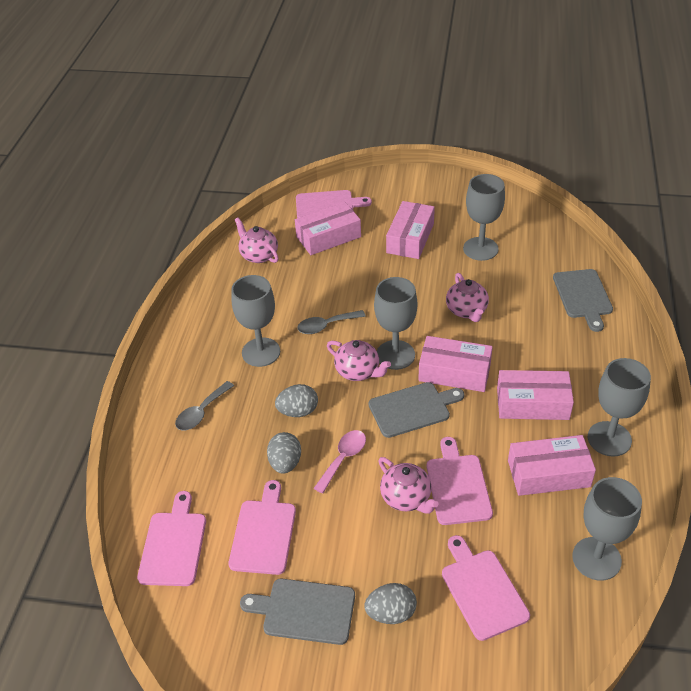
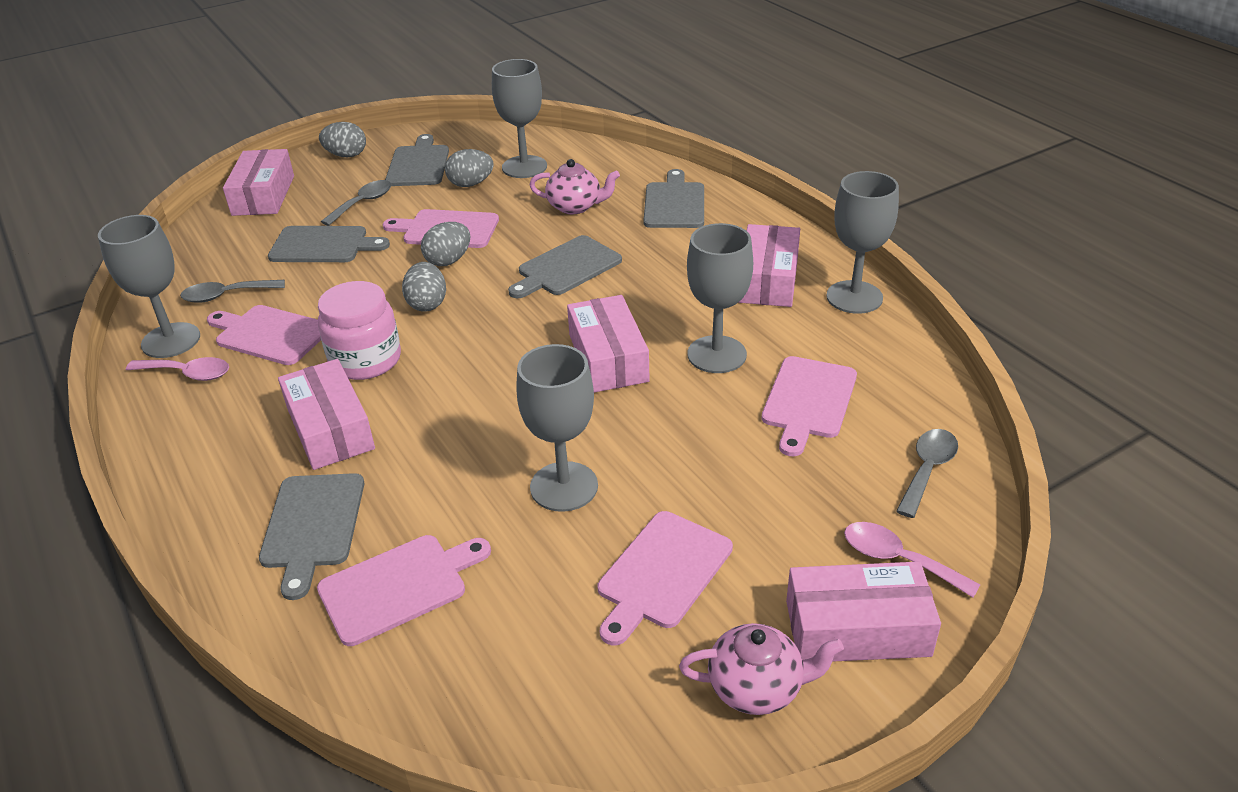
grey cutting board: [240,579,355,645] [369,382,464,438] [553,269,613,332] = 3 -> [259,473,364,600] [268,226,390,262] [385,134,449,186] [508,235,622,298] [643,169,704,228] = 5
grey egg: [267,432,301,474] [275,384,318,417] [364,583,417,624] = 3 -> [319,122,366,157] [402,262,446,311] [421,222,470,266] [445,149,494,187] = 4
grey spoon: [175,381,234,430] [297,310,366,334] = 2 -> [180,280,285,303] [321,180,391,226] [896,429,958,518] = 3
pink jar: none = 0 -> [318,281,401,380] = 1
pink spoon: [313,430,366,494] = 1 -> [126,357,229,381] [844,522,980,598] = 2
pink teapot: [235,217,278,263] [327,340,391,381] [378,457,439,514] [446,273,489,322] = 4 -> [530,159,620,214] [679,623,844,715] = 2

